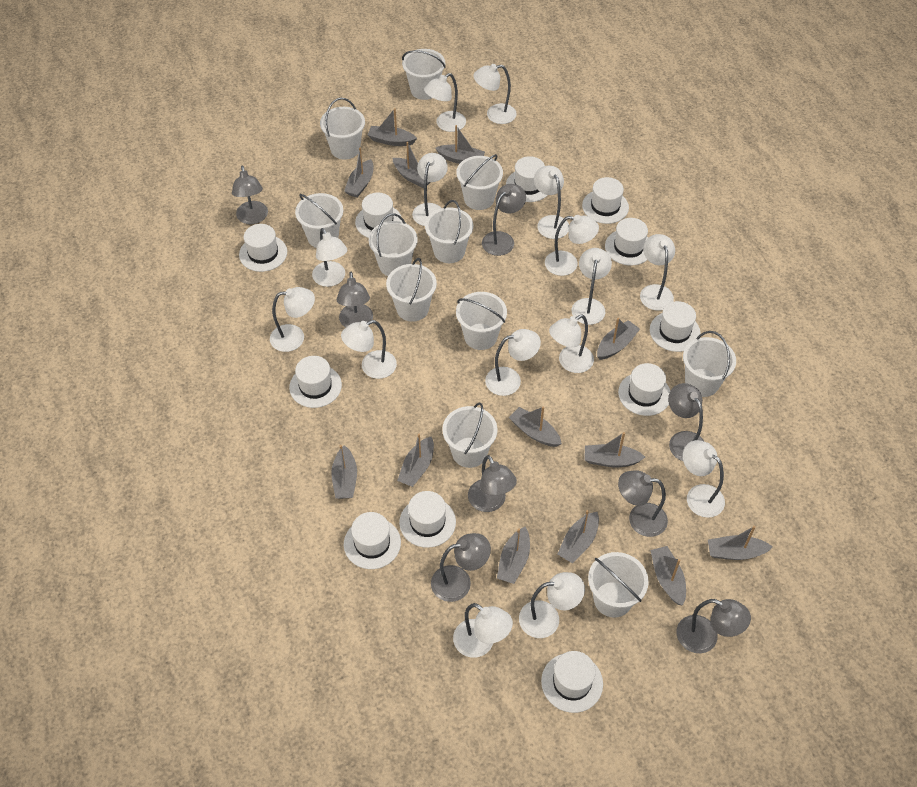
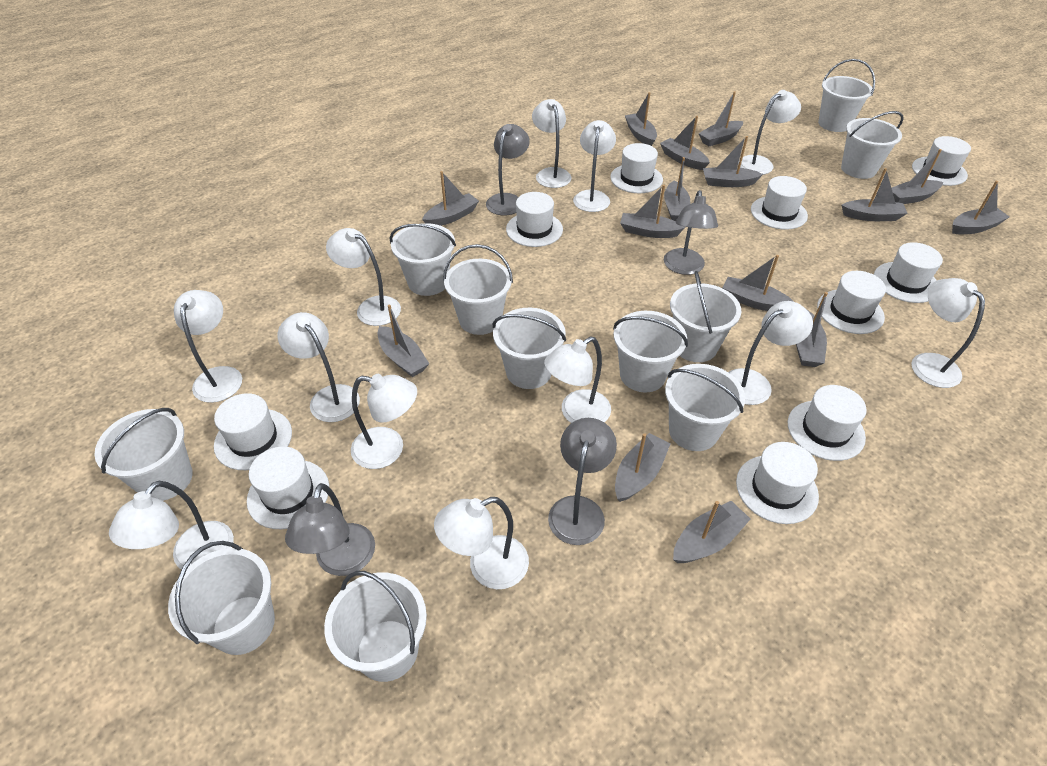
grey boat: [331,445,357,499] [344,147,374,198] [368,108,417,146] [393,142,430,188] [397,434,434,487] [435,125,485,164] [497,527,530,584] [509,406,562,447] [557,510,599,563] [585,432,645,467] [597,318,640,360] [650,546,686,606] [708,526,773,560] = 13 -> [377,305,429,377] [422,171,479,226] [615,433,670,502] [620,185,685,238] [625,92,657,146] [660,116,710,170] [664,157,690,221] [673,501,750,563] [698,91,743,146] [703,136,763,187] [723,255,794,311] [796,292,828,367] [841,168,908,221] [892,149,943,204] [952,181,1009,234] = 15
grey lamp: [232,166,268,224] [337,272,373,327] [431,533,491,602] [468,455,517,512] [482,184,526,256] [618,471,668,537] [668,383,704,461] [677,599,751,653] = 8 -> [285,483,375,576] [486,124,530,215] [548,418,617,545] [664,190,718,275] = 4
white hat: [239,224,287,272] [289,356,342,408] [344,512,401,569] [355,193,402,238] [399,491,456,548] [506,156,548,202] [541,651,603,713] [582,177,629,224] [605,218,648,265] [618,363,670,416] [650,301,701,352] = 11 -> [214,393,292,470] [247,446,329,529] [506,192,563,247] [610,143,663,193] [736,442,819,524] [751,176,808,230] [788,385,867,461] [817,271,886,334] [874,242,943,303] [912,136,971,186] = 10
white lamp: [270,287,315,352] [312,228,347,287] [341,320,397,379] [412,153,448,226] [424,73,466,132] [453,603,513,658] [473,64,517,124] [485,329,541,396] [519,572,585,638] [534,166,569,239] [545,215,599,276] [549,315,594,373] [572,248,612,325] [640,234,675,311] [683,440,725,518] = 15 -> [109,481,234,570] [174,290,242,403] [278,312,360,422] [326,228,401,326] [351,374,417,469] [434,497,529,589] [532,99,571,188] [544,337,611,423] [573,120,616,212] [729,301,813,405] [738,90,801,175] [911,278,985,388] = 12

